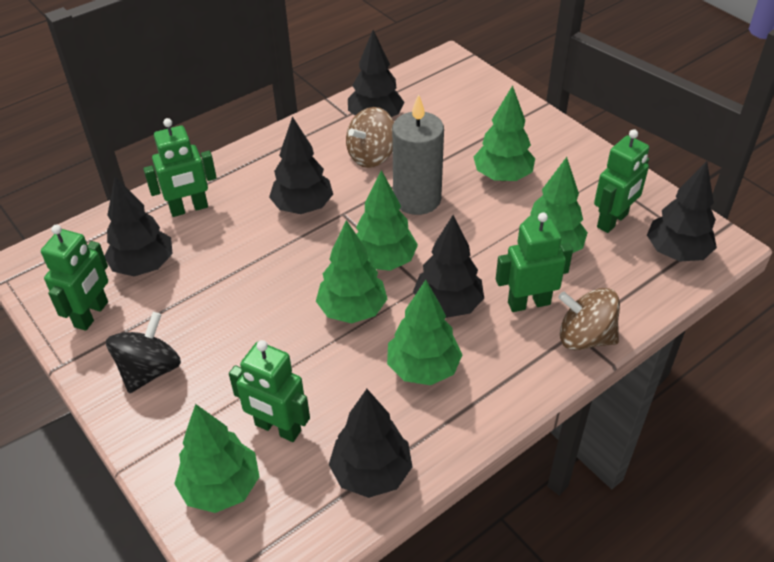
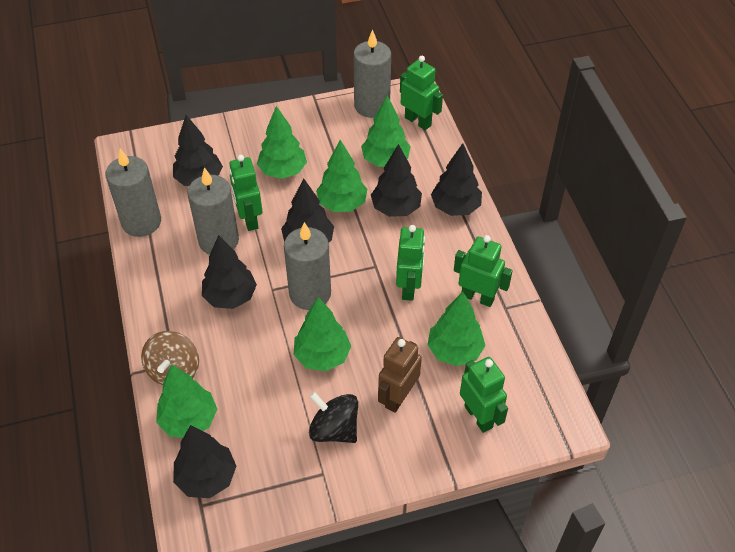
brown robot: none = 0 -> [378,337,422,413] = 1
brown spinning top: [346,107,394,168] [558,288,620,350] = 2 -> [141,331,199,385] = 1
grey candle: [392,94,444,215] = 1 -> [106,149,161,237] [187,167,239,255] [284,222,331,310] [353,29,391,118] = 4

